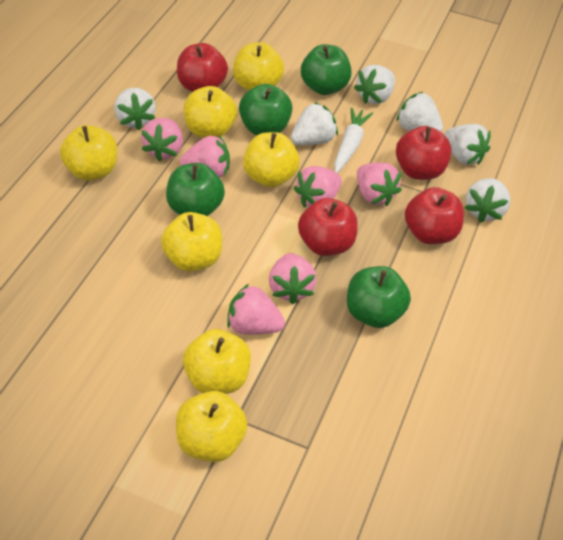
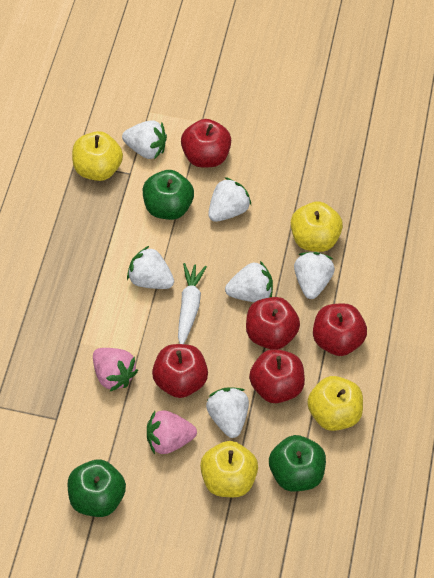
green apple: [166,163,225,216] [239,84,293,135] [301,44,352,95] [347,266,411,328] = 4 -> [68,459,126,517] [143,170,194,220] [269,435,326,492] = 3
pink strawberry: [141,118,183,162] [180,135,230,178] [227,284,285,335] [269,253,317,304] [294,166,342,207] [357,163,402,206] = 6 -> [93,348,138,391] [147,411,197,454] = 2
red apple: [177,43,228,92] [298,198,358,256] [396,126,452,180] [405,187,464,244] = 4 -> [152,344,208,398] [181,119,231,168] [246,297,300,349] [249,349,305,403] [313,303,367,356] = 5
yellow apple: [60,125,117,181] [161,212,222,272] [176,391,248,462] [183,86,237,138] [183,329,251,394] [233,42,284,91] [243,132,300,187] = 7 -> [72,131,123,181] [200,441,258,497] [291,201,343,252] [307,376,363,431] = 4

